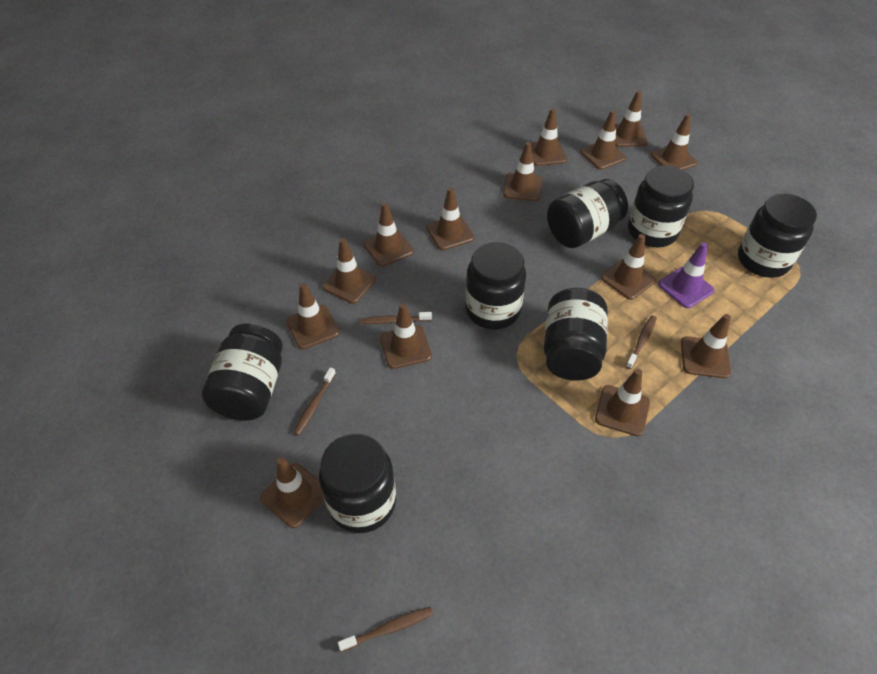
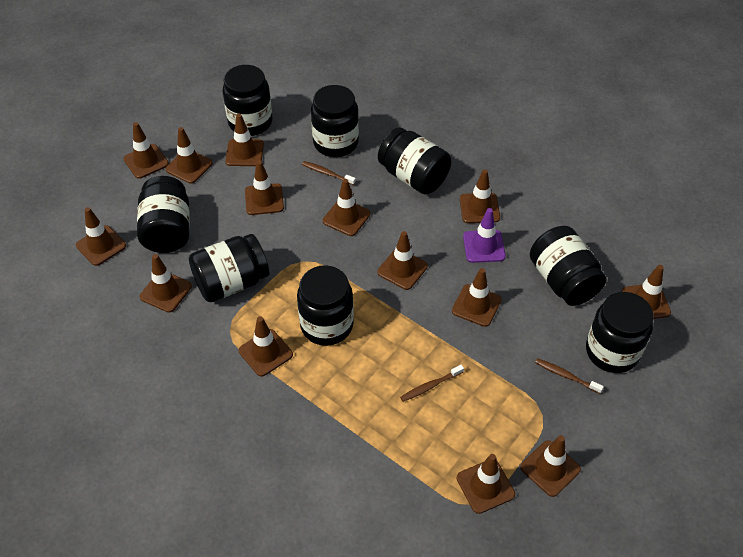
black jar: [202,323,283,421] [319,434,396,533] [465,242,526,330] [544,288,608,381] [547,179,628,248] [628,166,694,247] [738,194,817,278] = 7 -> [137,176,190,253] [189,234,269,302] [223,65,273,136] [297,265,354,346] [311,85,359,157] [378,127,451,195] [530,226,606,306] [586,292,653,373] = 8
brown toothbrush: [293,367,336,435] [338,607,433,652] [360,312,432,324] [626,316,657,369] = 4 -> [302,161,356,185] [400,365,464,402] [535,358,604,394] = 3

